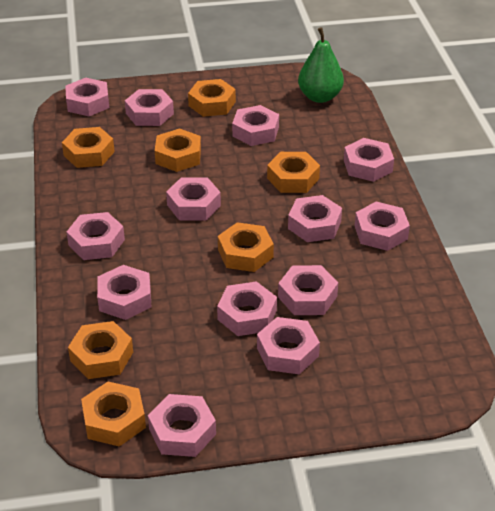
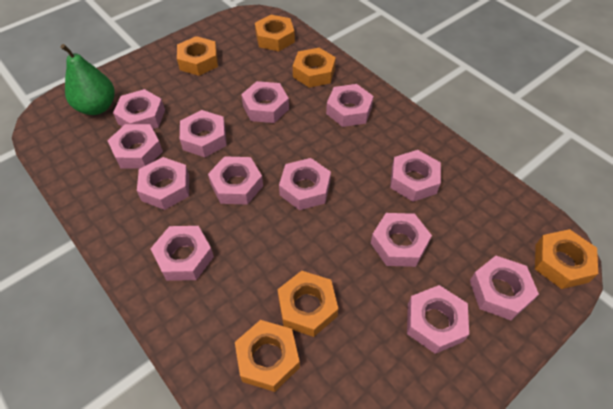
orange nut: [62,127,115,168] [68,321,133,379] [81,381,146,447] [155,128,201,172] [188,79,236,117] [218,222,274,272] [267,152,320,193] = 7 -> [177,36,218,76] [235,320,300,392] [255,15,295,51] [278,271,338,337] [293,48,336,88] [535,229,598,289] = 6

